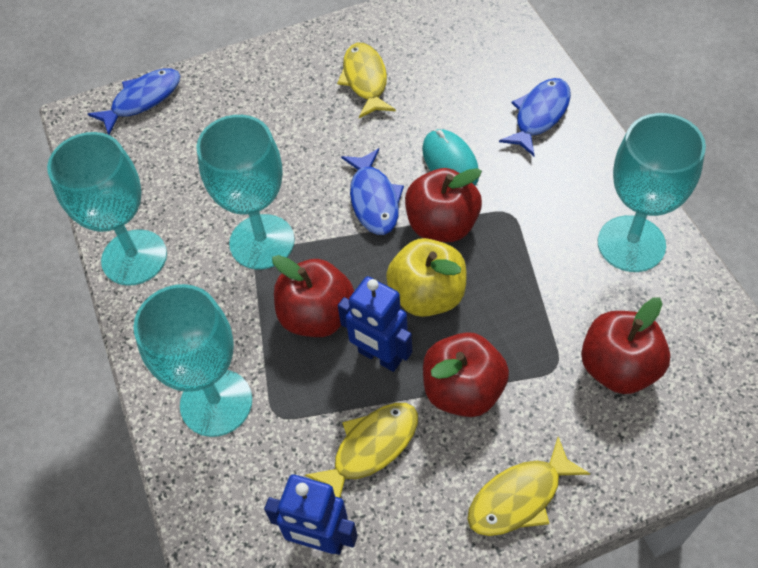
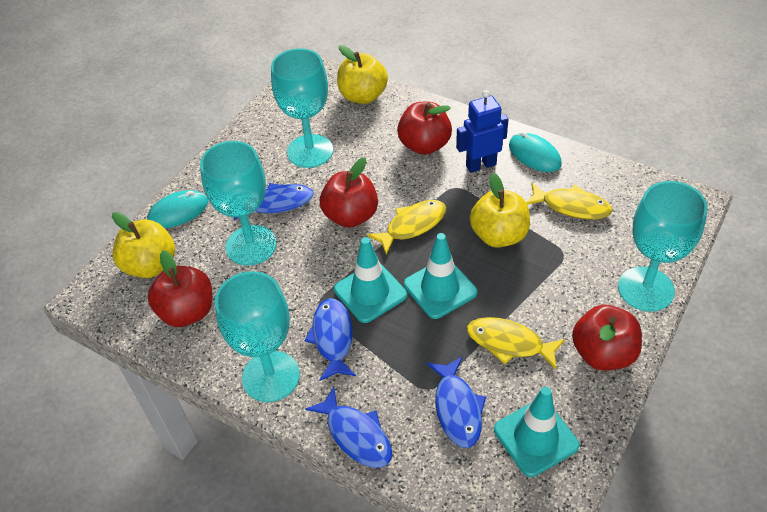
blue fish: [88,68,180,135] [341,148,404,235] [499,78,571,156] = 3 -> [234,183,314,221] [304,298,356,381] [305,387,392,468] [427,357,486,448] = 4
blue robot: [264,475,358,555] [338,276,412,372] = 2 -> [456,90,509,173] = 1
turquoise mouse: [422,129,479,186] = 1 -> [147,190,208,228] [509,132,562,172] = 2
turquoise traffic cone: none = 0 -> [334,237,407,323] [404,233,477,319] [494,387,580,477] = 3
yellow apple: [386,238,466,317] = 1 -> [112,212,175,278] [337,45,388,104] [470,173,530,248] = 3

